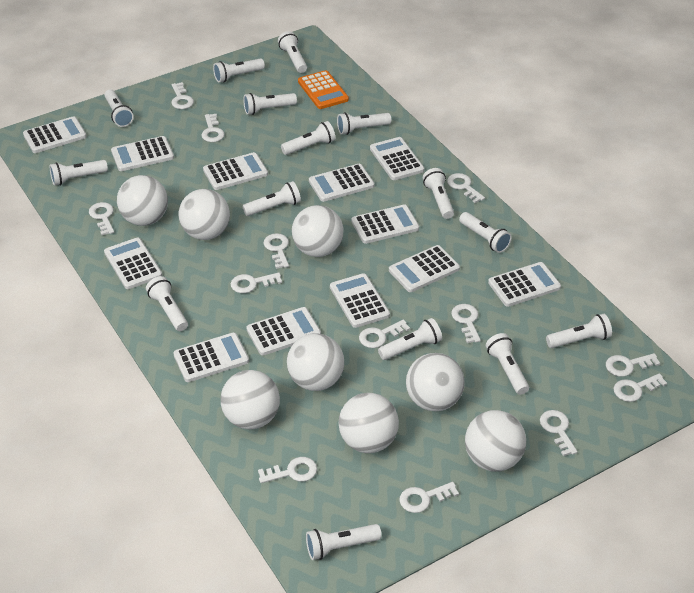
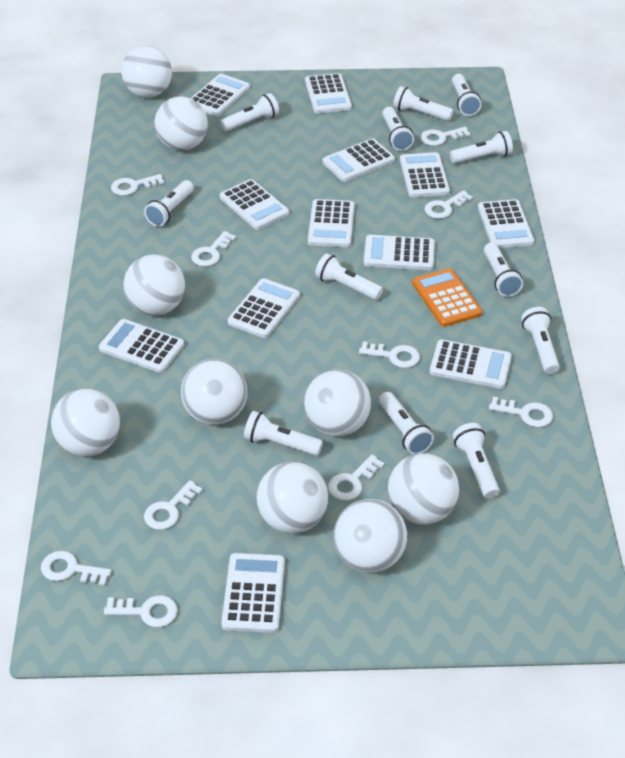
white ball: [117,175,168,226] [179,189,230,240] [221,370,280,429] [287,333,344,391] [292,205,343,257] [339,393,399,453] [406,353,465,411] [465,410,526,472] = 8 -> [51,389,120,457] [121,46,172,98] [123,254,185,316] [155,96,208,150] [181,359,247,425] [257,462,328,534] [304,369,371,436] [334,499,407,573] [388,453,459,525] = 9
white flashlight: [50,160,108,186] [104,89,134,127] [146,276,188,331] [213,58,265,83] [242,181,301,216] [243,93,297,115] [278,31,307,73] [281,121,335,155] [306,524,382,560] [337,112,391,135] [378,318,442,360] [423,168,454,219] [459,212,512,253] [486,333,529,395] [546,314,612,348] = 15 -> [144,180,194,227] [220,93,279,132] [244,411,323,456] [315,253,383,300] [379,392,434,455] [382,107,414,151] [393,86,453,121] [450,131,513,164] [452,74,482,116] [453,423,500,499] [484,242,523,297] [521,307,560,374] = 12
white key: [89,202,114,235] [171,82,194,109] [201,114,225,142] [231,273,282,293] [258,457,317,483] [264,233,289,269] [359,320,410,348] [399,482,459,513] [447,173,485,203] [451,304,481,343] [540,410,577,456] [606,353,660,377] [614,373,667,402] = 13 -> [41,551,111,586] [104,595,177,627] [111,174,164,196] [144,480,203,530] [191,231,236,266] [328,455,385,501] [359,341,420,368] [420,127,471,146] [425,190,473,219] [489,397,553,427] = 10

